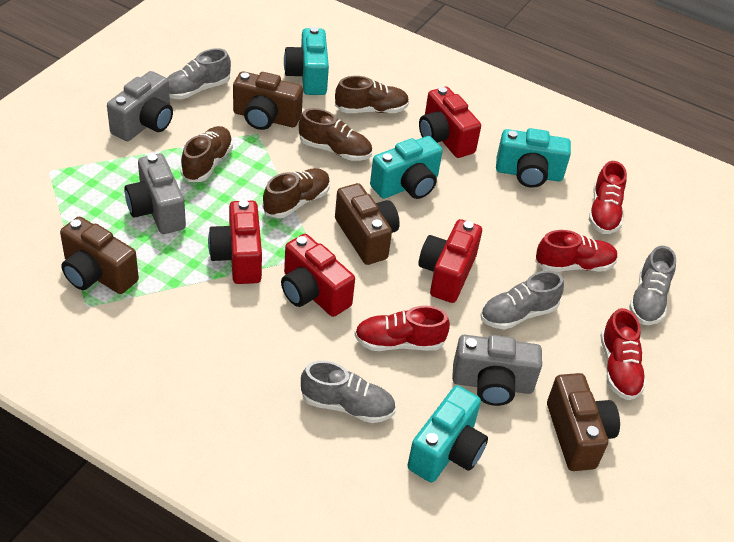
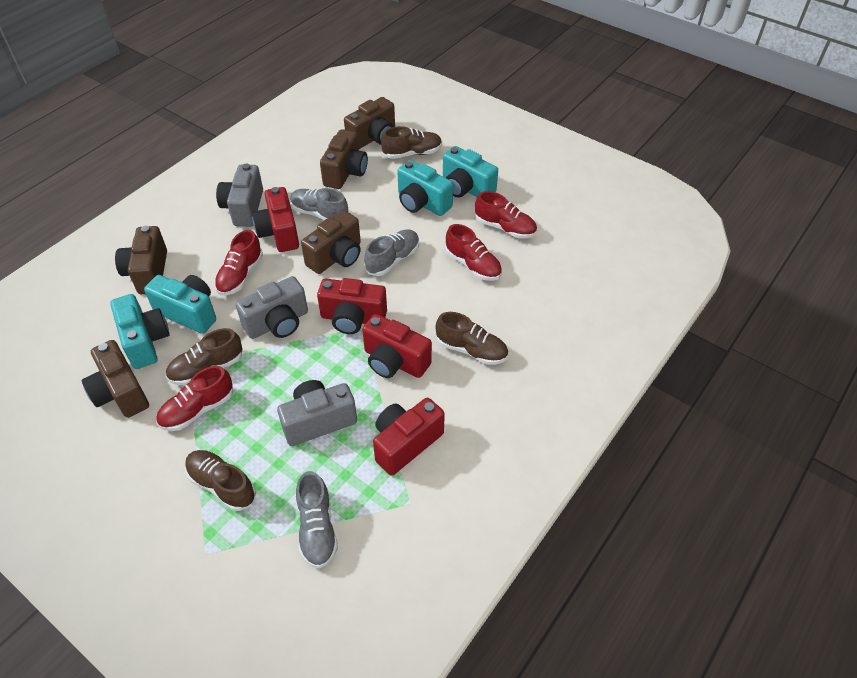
brown camera: [60,217,139,294] [233,71,303,130] [335,183,400,265] [547,373,620,471] = 4 -> [82,340,149,418] [115,226,167,294] [301,210,361,274] [320,129,368,189] [344,97,395,149] = 5
grey shoe: [167,48,231,99] [301,361,396,423] [480,271,564,330] [629,246,676,325] = 4 -> [290,188,348,220] [296,471,338,569] [364,229,419,276] = 3

